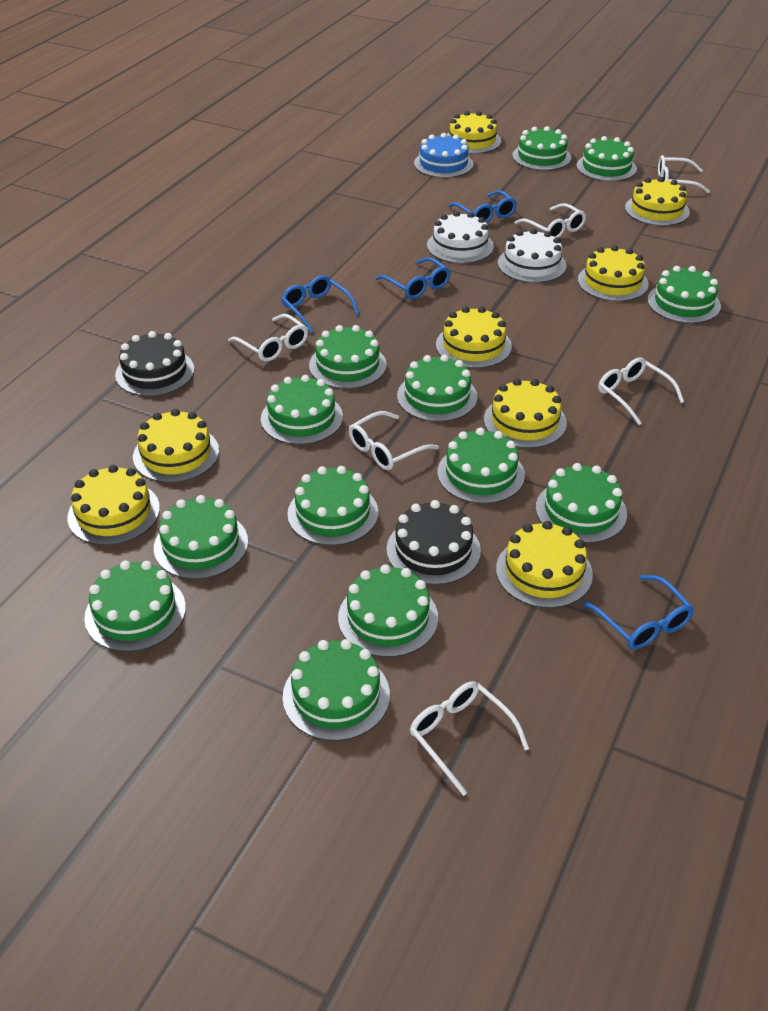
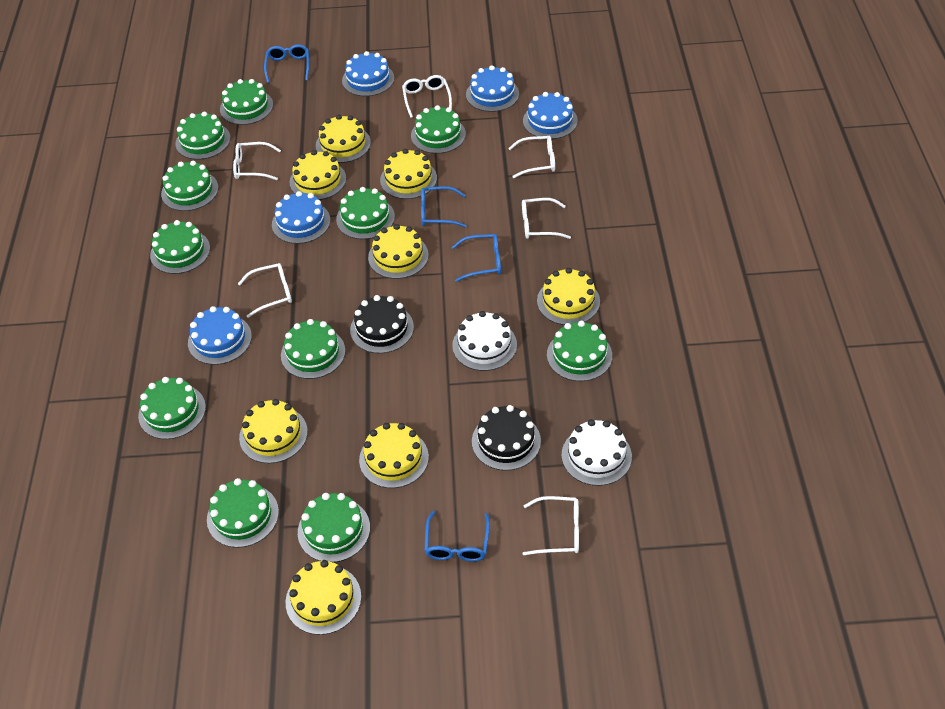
blue cake: [414,133,473,178] = 1 -> [188,306,252,365] [272,191,330,244] [342,51,394,96] [466,65,519,112] [523,92,578,139] = 5
green cake: [84,561,186,652] [154,495,248,579] [261,375,343,445] [283,639,390,741] [287,466,378,546] [309,325,387,389] [338,564,438,657] [397,355,477,422] [437,428,525,504] [512,126,572,171] [536,463,627,543] [577,136,637,181] [647,266,721,324] = 13 -> [138,377,206,439] [150,220,210,274] [161,161,218,211] [176,112,230,160] [207,478,279,548] [220,79,273,125] [281,319,345,379] [298,493,370,562] [336,187,395,239] [411,105,466,154] [547,321,612,381] = 11

